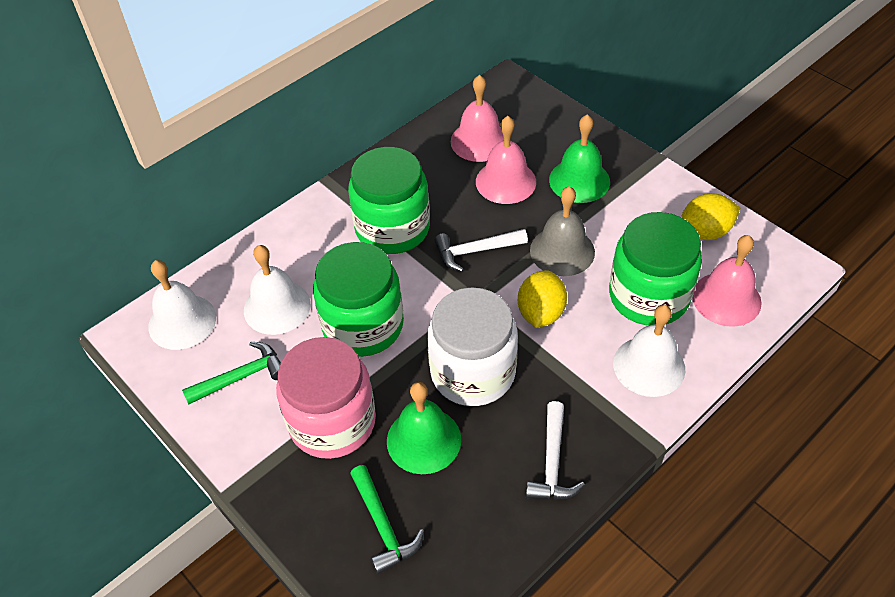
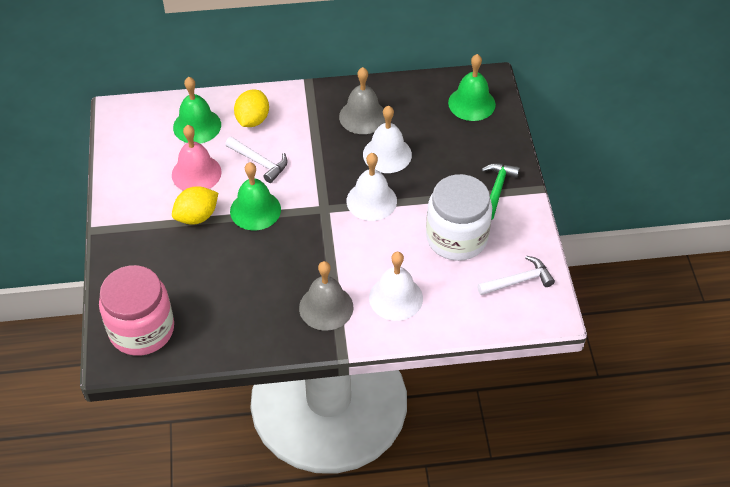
green bell: [387,382,461,474] [549,114,610,203] = 2 -> [173,77,221,144] [230,162,281,230] [448,54,496,121] = 3
green hammer: [182,342,281,404] [350,465,424,574] = 2 -> [481,163,520,220] = 1
green jar: [313,242,404,357] [348,147,430,254] [609,212,702,326] = 3 -> none = 0
grey bell: [530,186,595,276] = 1 -> [299,261,353,331] [339,67,385,134] = 2
pink bell: [451,75,504,162] [476,116,536,204] [692,235,762,327] = 3 -> [172,125,222,191] = 1

